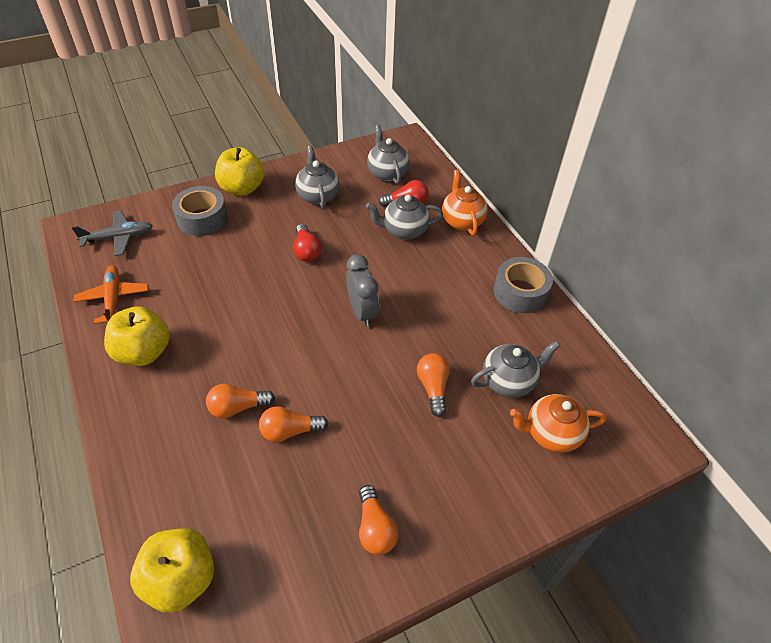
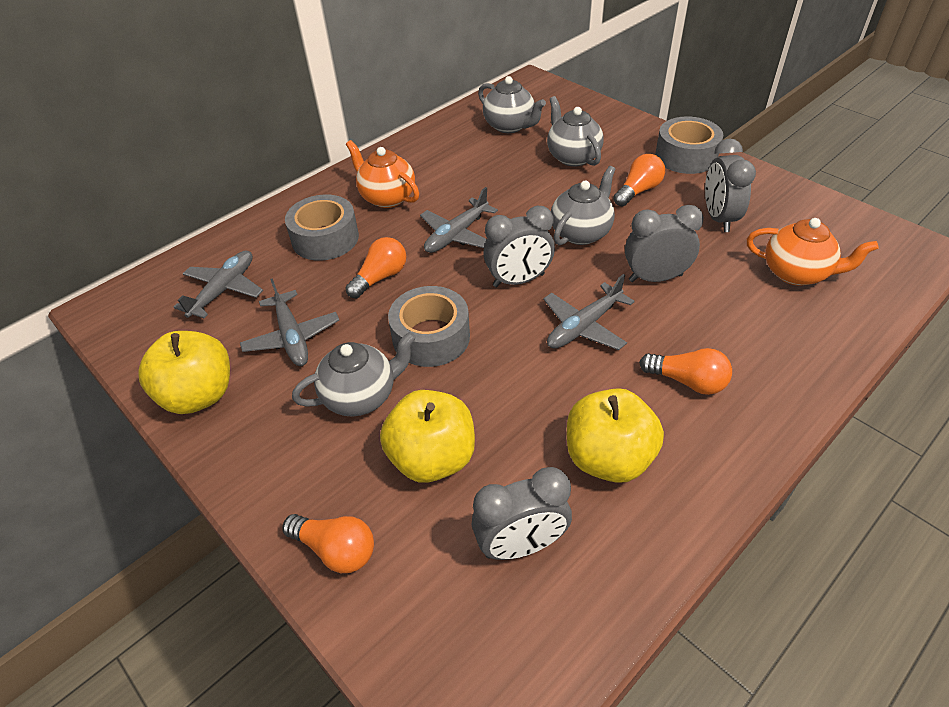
grey clock: [346,254,379,327] = 1 -> [472,467,572,560] [483,206,555,287] [625,205,704,282] [705,139,756,232] = 4
grey plane: [72,210,153,256] = 1 -> [174,250,263,318] [240,278,339,366] [420,187,498,253] [543,274,635,350] = 4
grey tape: [172,186,228,236] [494,257,553,313] = 2 -> [285,195,359,261] [388,286,470,367] [655,116,723,174] = 3
orange plane: [74,265,148,324] = 1 -> none = 0
red light bulb: [293,224,322,262] [378,180,429,207] = 2 -> none = 0

